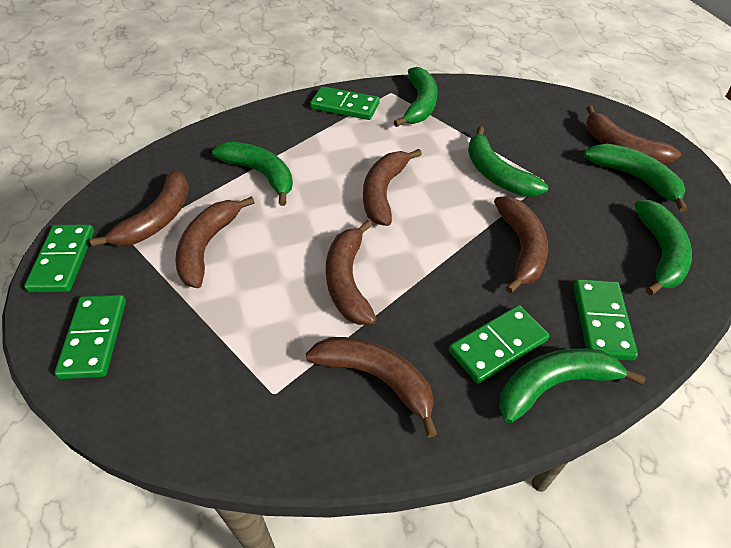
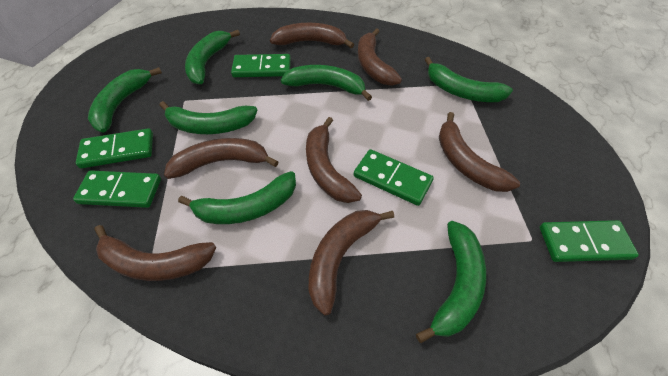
green banana: [212,142,293,206] [394,67,438,127] [468,126,548,196] [499,349,646,423] [584,144,687,212] [634,200,692,295] = 6 -> [88,67,162,133] [159,101,258,134] [178,171,296,224] [185,30,240,84] [281,65,372,101] [416,221,486,343] [425,57,513,102] = 7

